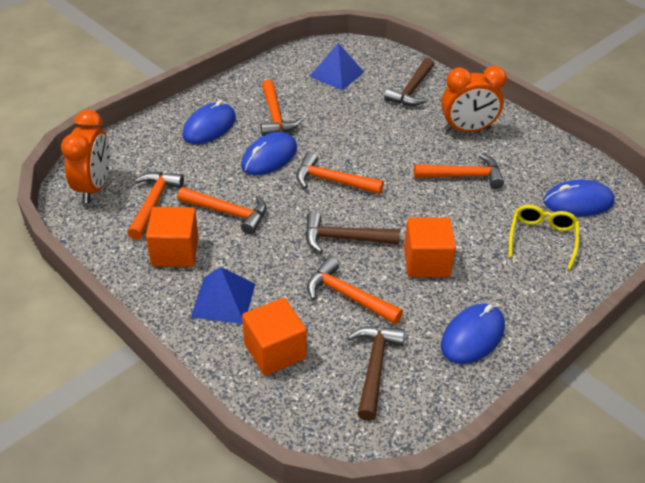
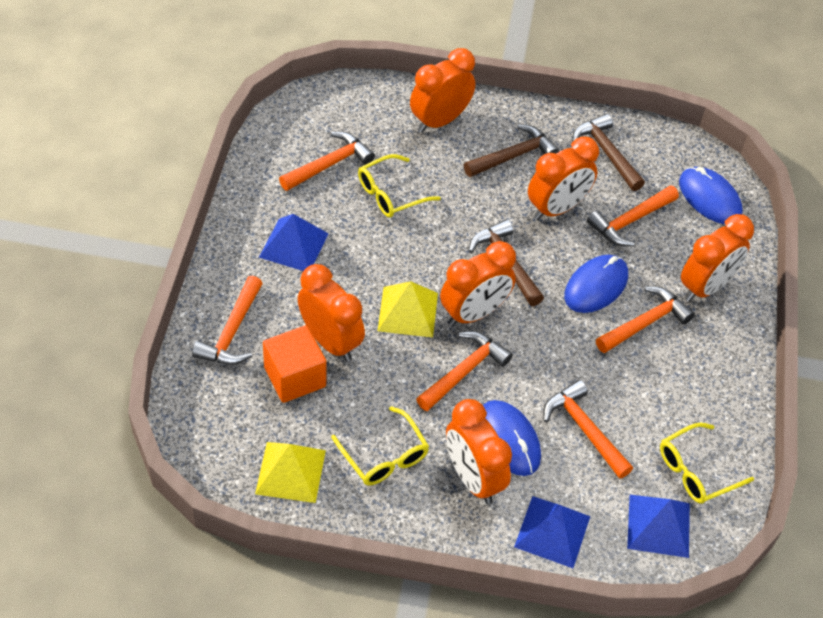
blue mouse: [182,100,236,144] [241,132,297,175] [441,303,505,364] [543,180,615,216] = 4 -> [483,400,541,476] [564,255,628,313] [679,167,743,224] = 3
blue pyramid: [191,267,255,324] [309,43,364,90] = 2 -> [259,214,329,271] [514,496,590,568] [627,495,690,558] = 3
orange clock: [61,110,110,203] [441,66,507,132] = 2 -> [298,264,365,362] [410,48,475,133] [440,241,516,326] [446,399,512,504] [528,136,599,220] [681,214,754,302] = 6
orange cube: [146,207,199,267] [242,298,307,376] [404,217,456,277] = 3 -> [263,325,327,403] = 1
yellow glasses: [509,205,579,270] = 1 -> [331,406,429,485] [358,154,441,217] [660,423,754,504] = 3
yellow pyramid: none = 0 -> [255,442,326,503] [377,281,438,338] = 2

